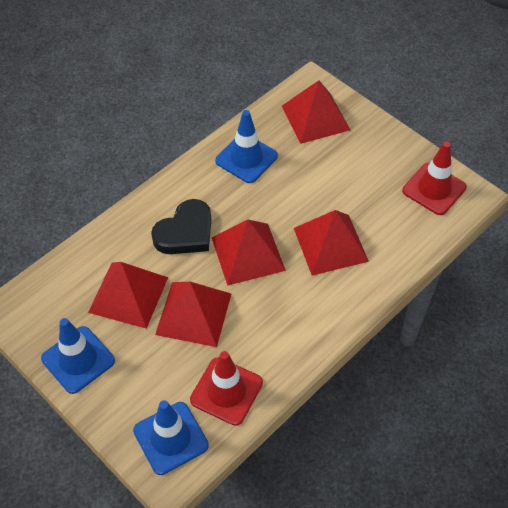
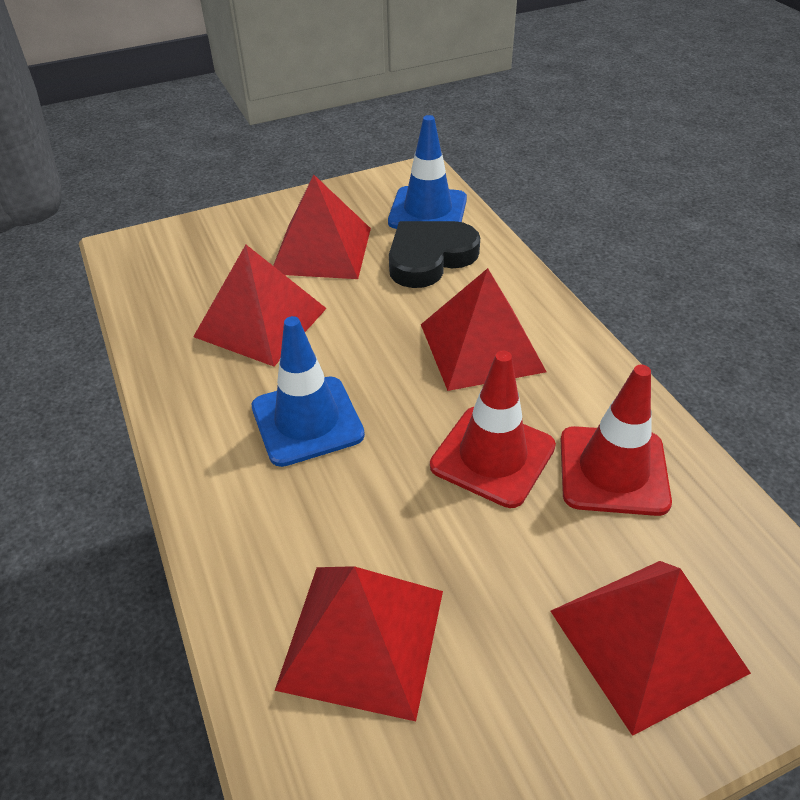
blue traffic cone: [41,318,115,394] [133,400,209,475] [215,110,278,183] = 3 -> [252,316,365,467] [388,115,467,229] = 2

